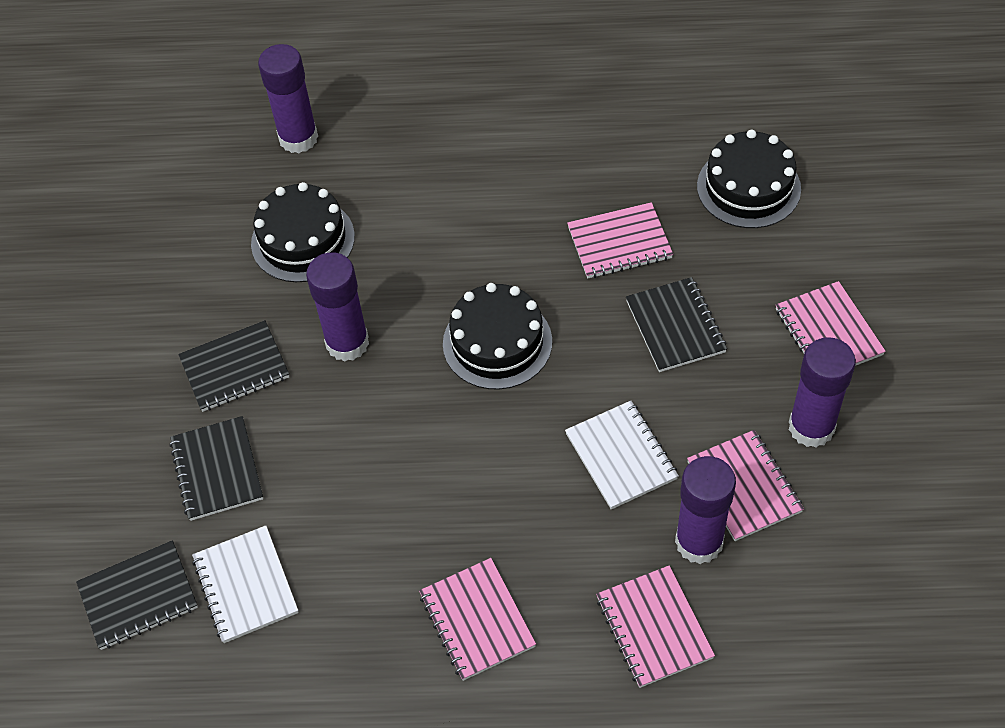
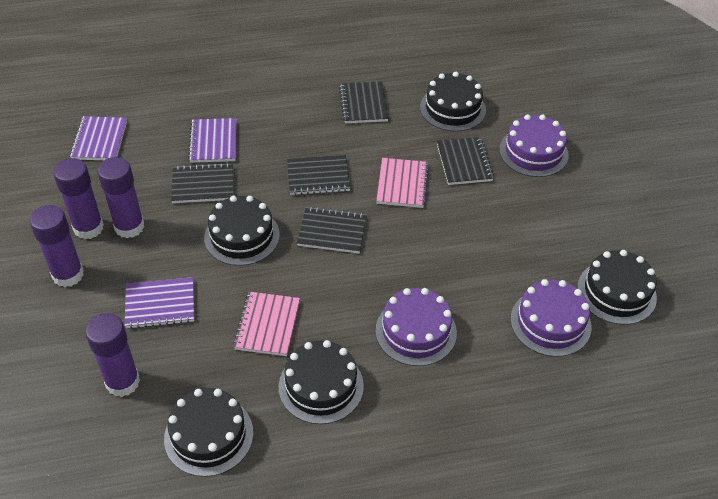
black cake: [251,182,355,282] [443,283,552,389] [697,130,801,228] = 3 -> [164,388,253,477] [204,196,280,266] [279,340,364,424] [420,72,486,132] [578,250,657,325] = 5
black notebook: [76,540,198,650] [170,416,263,521] [178,320,289,412] [626,277,727,372] = 4 -> [171,162,233,203] [287,155,351,195] [297,206,367,253] [339,82,388,123] [437,137,494,185] = 5
pink notebook: [419,558,536,681] [567,202,673,279] [596,565,715,688] [687,430,804,541] [776,281,886,366] = 5 -> [233,292,300,356] [376,158,429,208] = 2
purple cake: none = 0 -> [376,288,457,366] [499,114,569,177] [511,279,591,357] = 3
purple notebook: none = 0 -> [70,116,127,160] [125,277,194,329] [188,118,237,163] = 3
white notebook: [192,525,299,643] [565,401,679,510] = 2 -> none = 0

